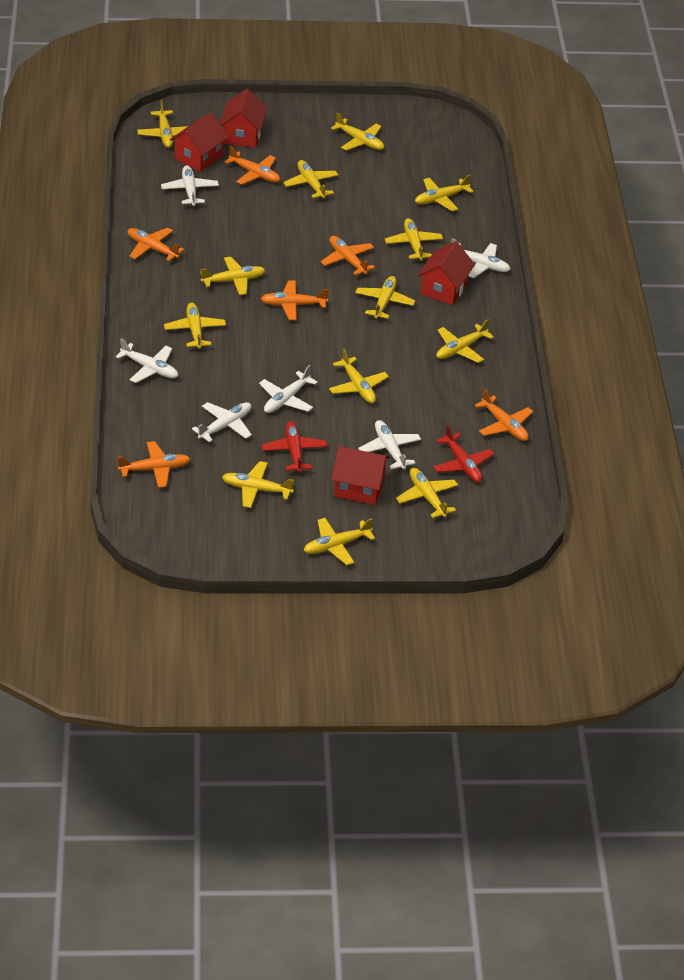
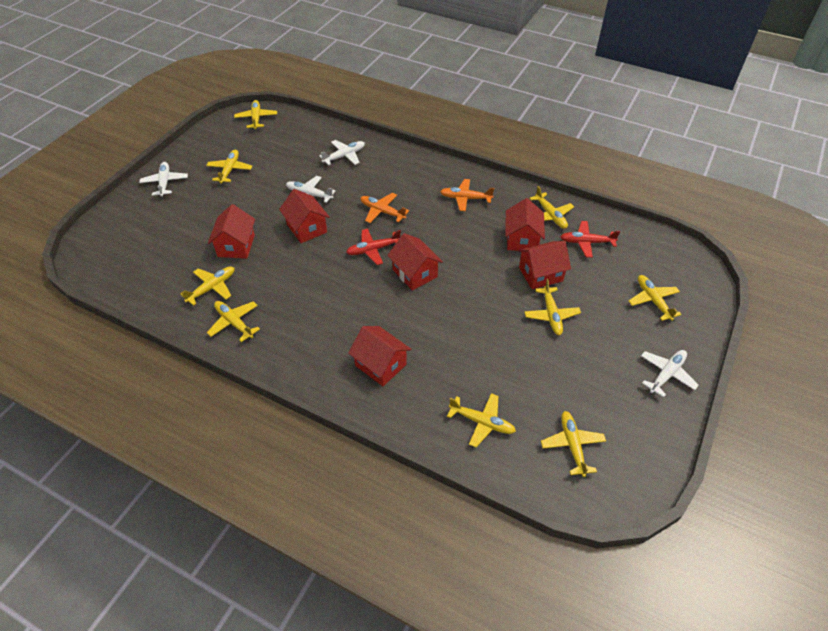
orange plane: [118,441,190,488] [128,228,184,261] [224,146,280,185] [261,281,329,320] [321,236,375,275] [475,388,533,441] = 6 -> [360,193,409,223] [440,179,494,211] = 2
red house: [170,113,228,172] [220,89,267,148] [331,446,390,505] [417,241,475,305] = 4 -> [208,204,255,258] [279,189,330,243] [348,326,411,386] [387,233,443,291] [505,198,545,251] [518,241,571,289] = 6
white plane: [116,339,178,383] [161,165,219,206] [192,402,252,442] [259,365,318,413] [358,420,421,469] [451,238,511,278] = 6 -> [139,162,188,197] [286,176,336,203] [319,140,365,165] [641,350,699,397] = 4
yellow plane: [137,100,188,148] [164,303,226,349] [200,257,266,295] [222,461,294,508] [283,160,338,198] [304,518,375,565] [329,349,389,403] [331,113,384,151] [355,276,415,319] [385,218,443,261] [396,468,458,518] [415,174,474,211] [436,319,494,363] = 13 -> [180,266,234,306] [206,150,252,184] [207,301,260,342] [234,100,277,129] [447,393,516,447] [524,279,581,335] [529,186,574,229] [541,411,606,477] [628,275,682,321] = 9

